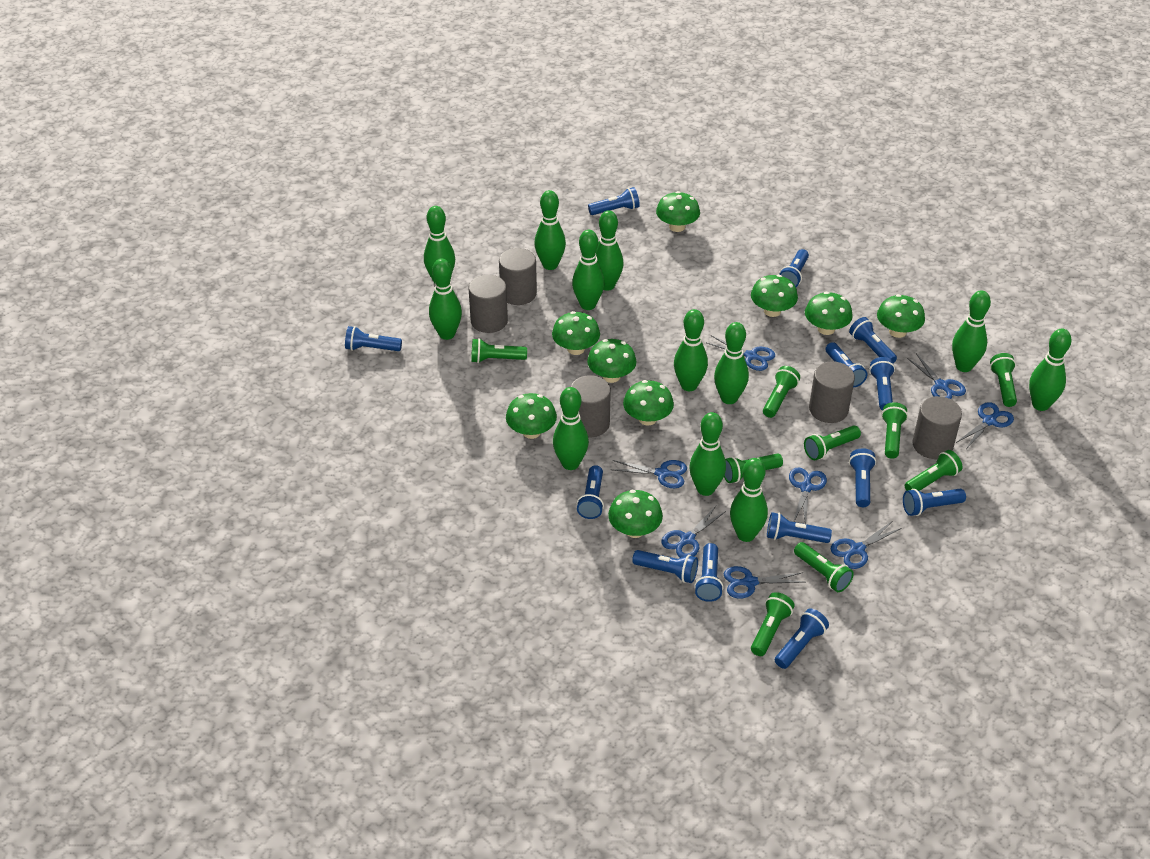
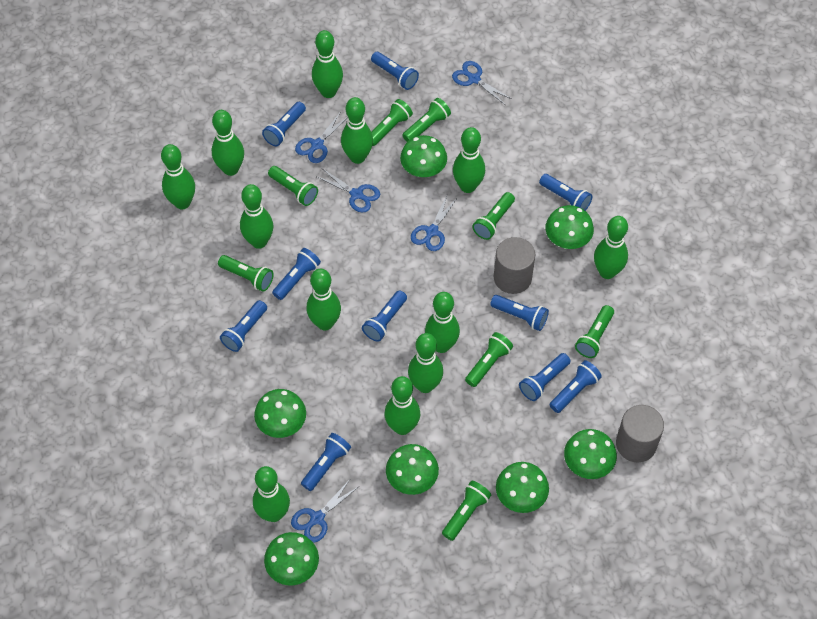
blue flashlight: [345,326,402,351] [576,465,604,519] [588,187,640,215] [632,550,698,583] [694,543,723,602] [767,512,832,543] [775,608,829,669] [779,249,809,287] [826,342,867,388] [849,317,897,363] [849,448,876,507] [869,357,895,411] [903,489,966,516] = 13 -> [220,300,267,352] [262,102,306,146] [272,248,321,300] [301,433,351,491] [362,290,407,342] [371,52,419,90] [490,295,549,331] [519,353,571,401] [539,174,592,211] [549,360,602,413] = 10
blue scissors: [611,460,687,488] [661,506,726,558] [707,335,775,371] [724,566,804,599] [789,467,827,524] [831,522,902,569] [907,354,966,399] [956,402,1014,449] = 8 -> [291,481,358,543] [295,113,348,163] [315,169,380,213] [411,193,458,251] [452,61,512,105] = 5
green flashlight: [471,338,527,363] [724,453,783,483] [751,592,795,656] [763,366,800,418] [794,542,854,592] [804,425,861,460] [881,402,908,459] [905,450,963,491] [990,353,1017,407] = 9 -> [218,255,273,292] [268,166,318,206] [372,99,413,146] [402,98,451,142] [442,481,491,541] [465,332,513,387] [472,192,515,240] [575,305,614,358] = 8
green mushroom: [506,393,557,439] [552,311,600,355] [587,339,637,383] [608,490,663,538] [623,380,674,426] [656,191,700,232] [751,275,798,317] [805,292,853,335] [877,294,925,338] = 9 -> [254,389,306,438] [264,532,319,586] [386,444,439,495] [400,135,447,177] [496,462,549,513] [545,205,594,249] [564,429,617,479] = 7
grey cylinder: [469,275,508,333] [499,248,537,305] [571,375,611,437] [809,361,855,423] [913,396,962,459] = 5 -> [494,237,535,294] [616,405,664,462] = 2

